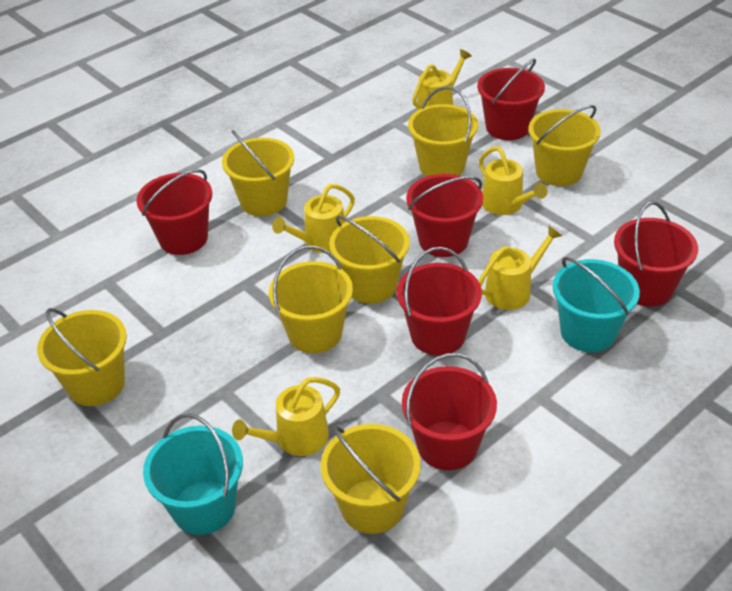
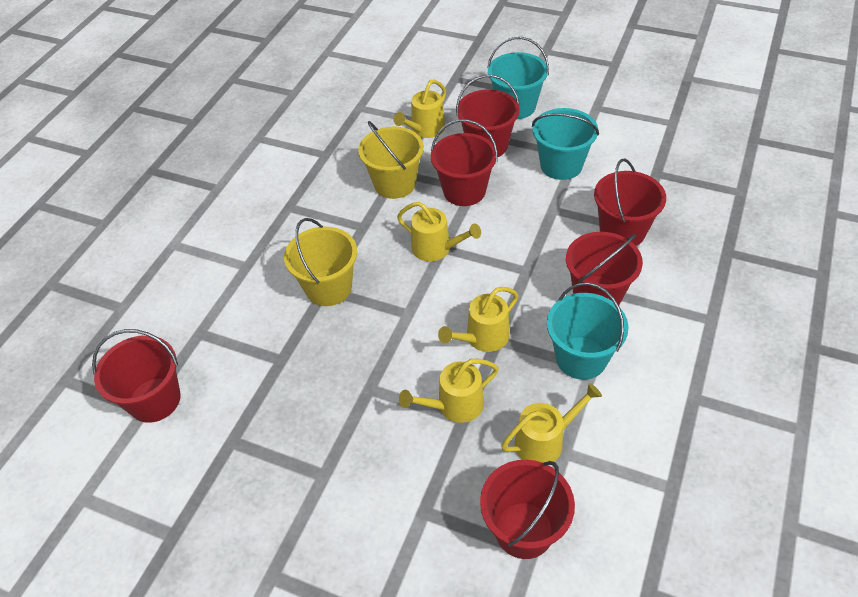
turquoise bucket: [143,413,243,535] [553,257,640,352] = 2 -> [487,37,549,119] [532,108,599,180] [547,282,628,380] = 3
yellow bucket: [37,308,127,406] [222,130,294,216] [269,245,353,353] [320,424,421,534] [329,216,410,304] [408,87,478,176] [528,105,601,186] = 7 -> [284,218,357,306] [358,121,424,199] = 2

